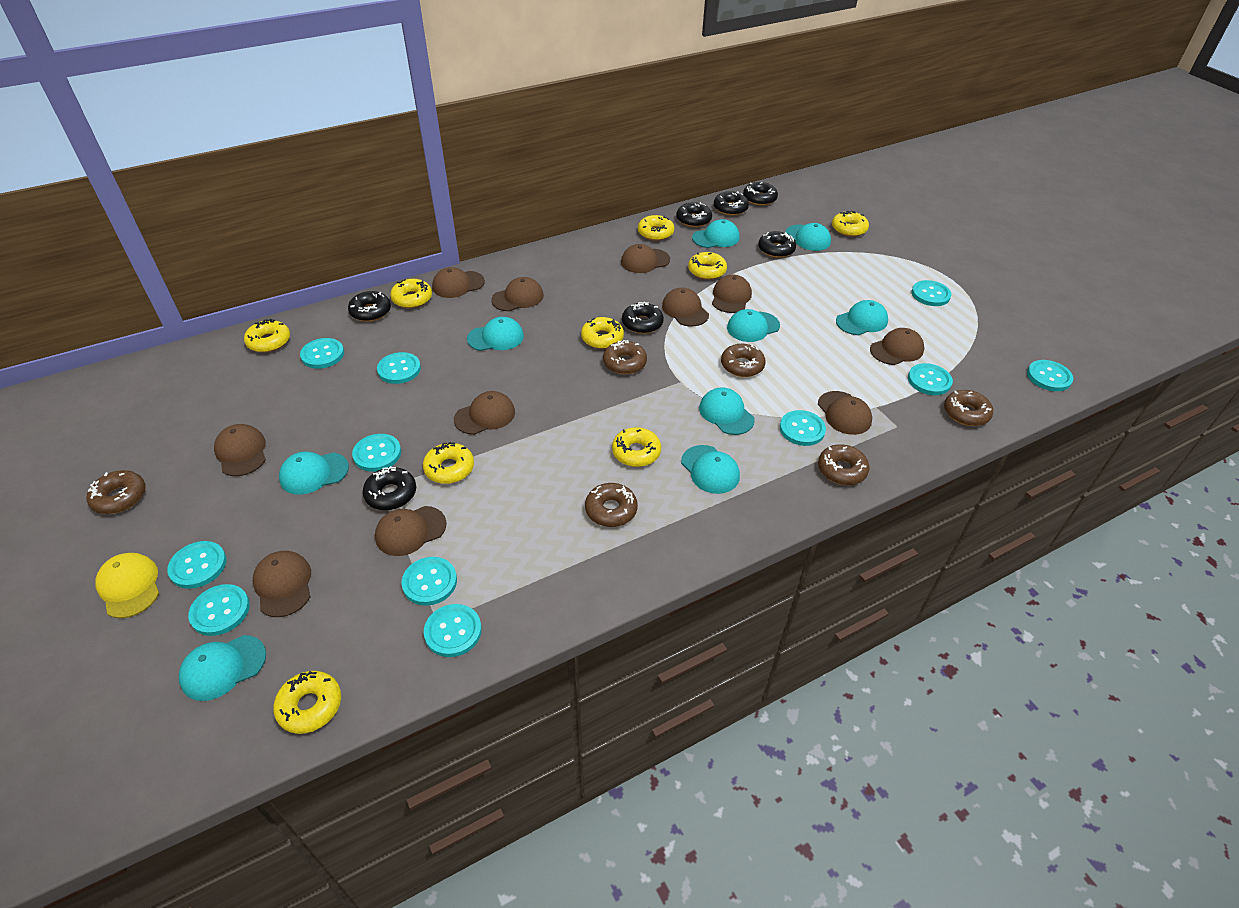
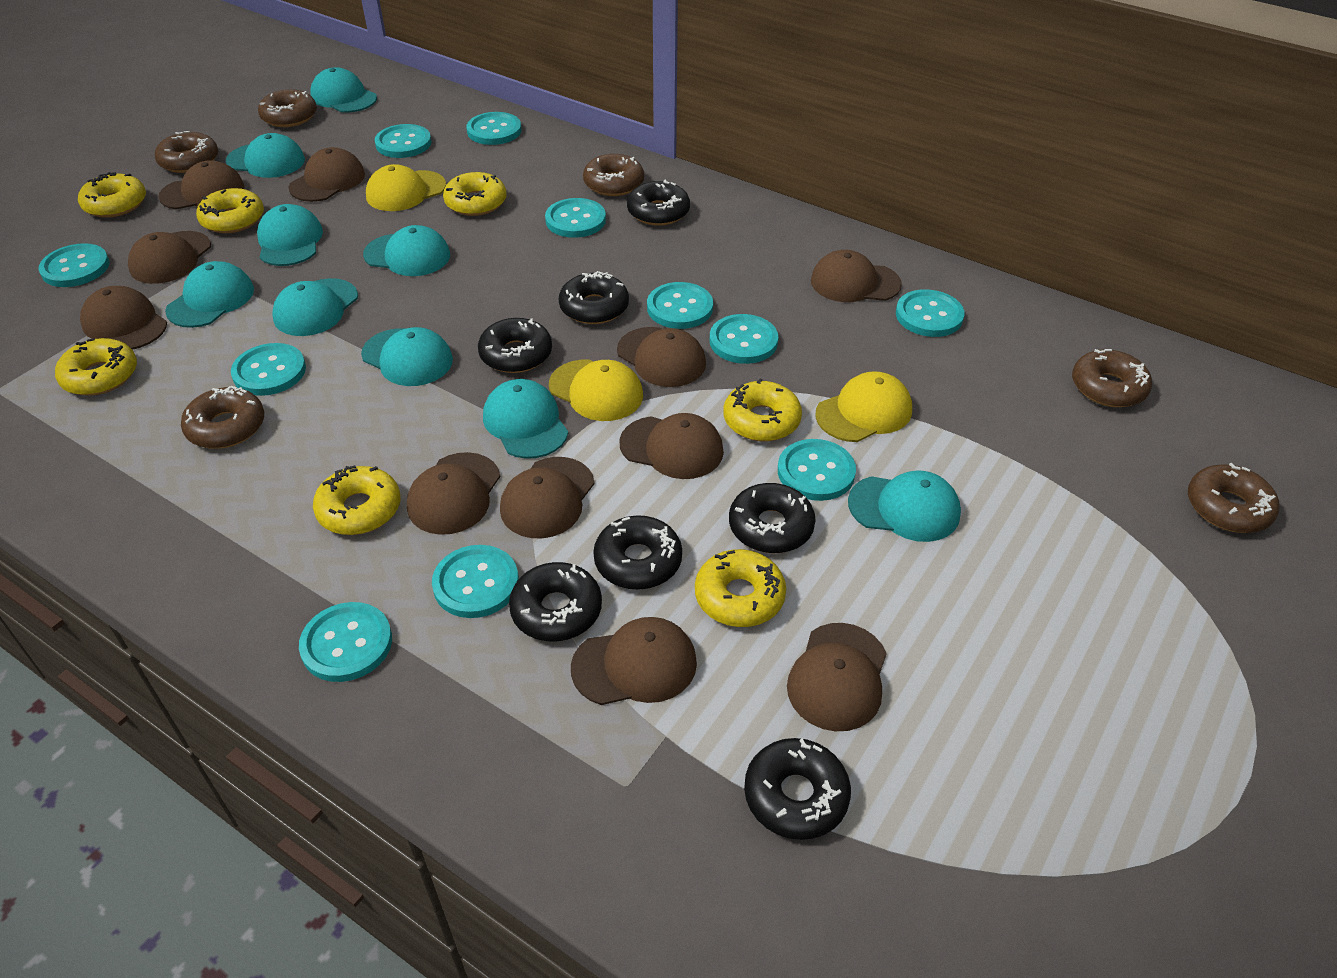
yellow cap: [96,553,159,618] = 1 -> [366,164,446,211] [549,360,643,421] [815,371,912,442] = 3
yellow donut: [244,319,290,353] [273,671,341,734] [390,279,432,308] [423,442,474,484] [581,317,624,349] [612,427,661,467] [638,215,674,241] [688,252,727,280] [832,210,869,237] = 9 -> [55,338,137,396] [78,172,146,218] [196,188,264,233] [313,465,400,535] [443,172,507,216] [695,549,786,627] [723,378,802,441] = 7

